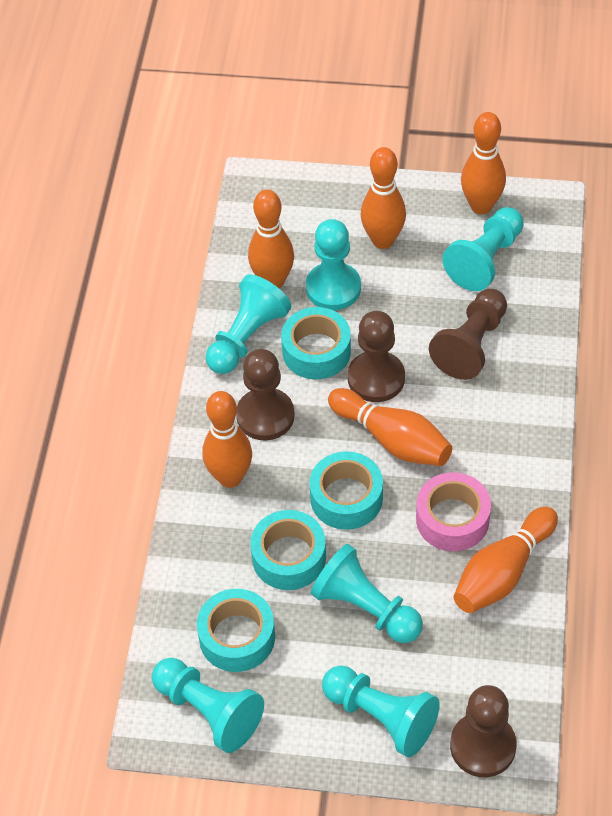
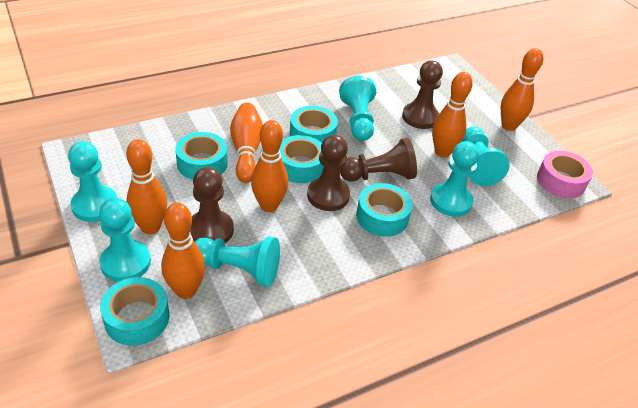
turquoise tape: [197,589,275,672] [250,510,326,590] [281,307,351,379] [309,451,383,530] = 4 -> [100,277,169,346] [175,132,228,180] [280,135,324,183] [290,106,338,143] [356,183,412,237] = 5

